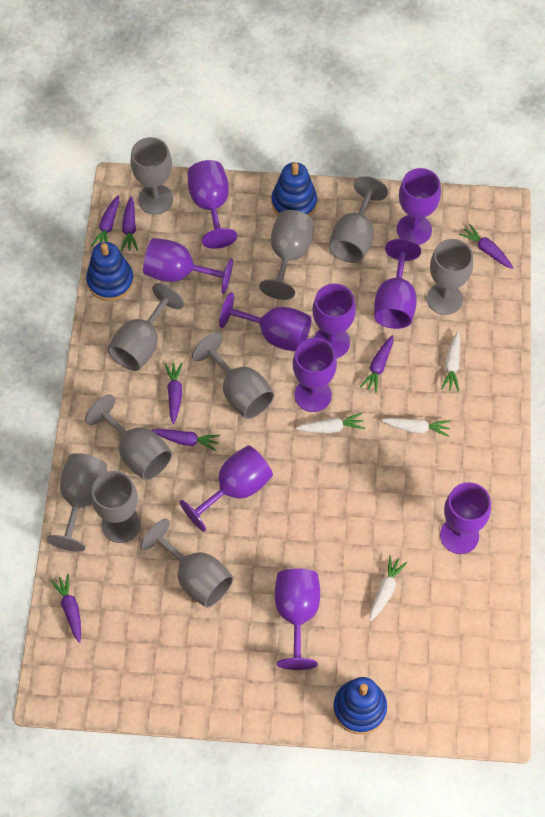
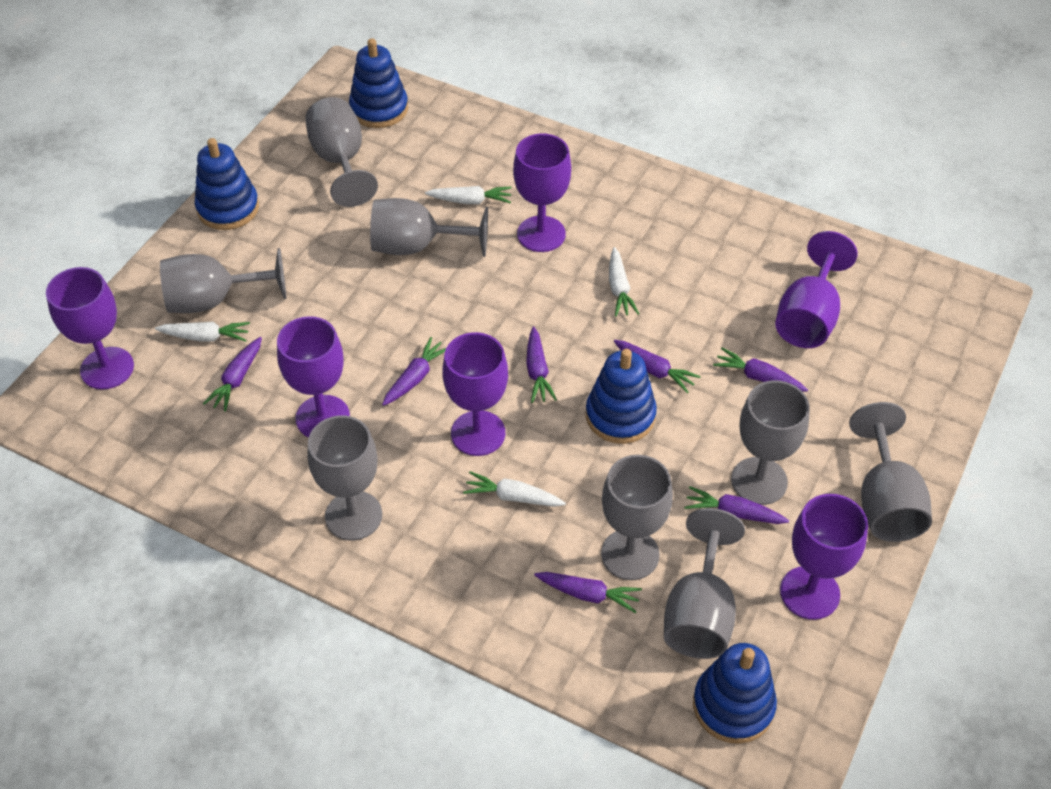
blue stacking toy: [86,242,134,301] [272,162,317,216] [333,677,387,734] = 3 -> [195,138,259,230] [349,38,408,128] [586,349,657,444] [693,643,777,744] = 4
grey goblet: [47,453,107,551] [85,395,172,480] [91,471,141,543] [108,283,184,371] [131,137,173,215] [140,518,233,608] [192,333,274,419] [259,210,314,300] [329,176,388,263] [427,239,473,315] = 10 -> [160,248,287,313] [305,97,378,207] [307,416,382,540] [370,198,488,257] [601,455,673,580] [664,508,745,659] [731,380,810,505] [849,402,932,542] = 8
purple goblet: [143,238,233,294] [180,445,273,532] [187,160,237,249] [219,292,312,352] [275,569,320,670] [293,338,337,412] [312,284,356,358] [374,239,421,329] [397,168,441,245] [440,482,491,554] = 10 -> [46,267,134,389] [277,316,350,437] [442,332,508,456] [513,133,571,252] [775,231,858,348] [780,494,868,620] = 6

